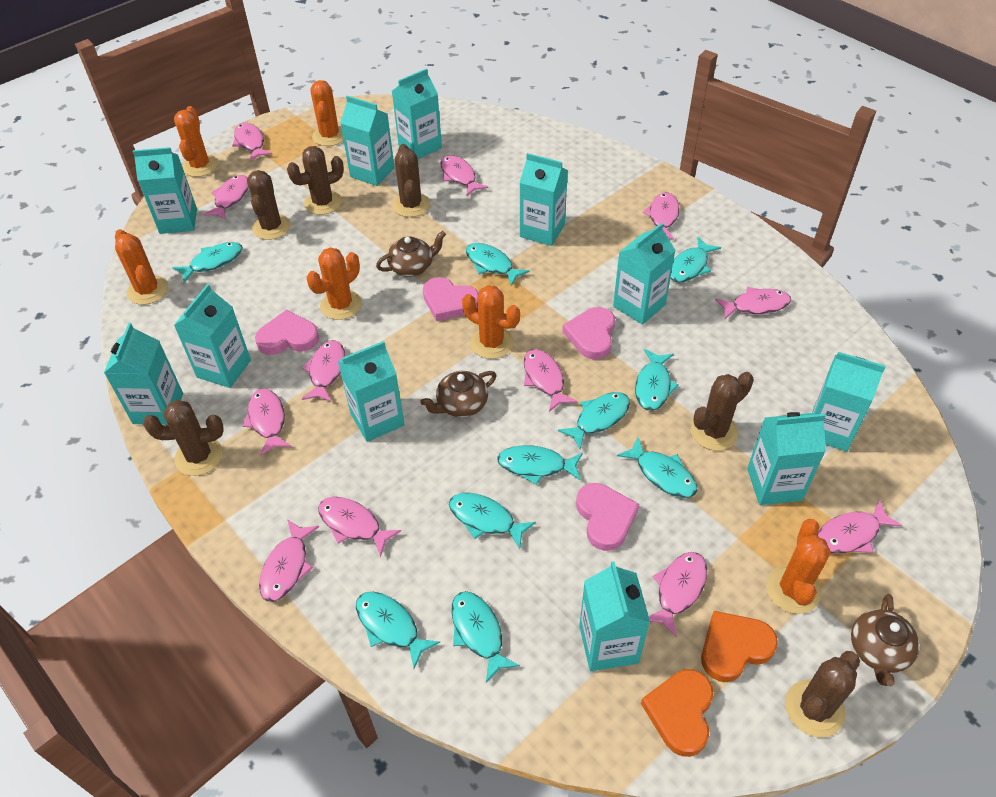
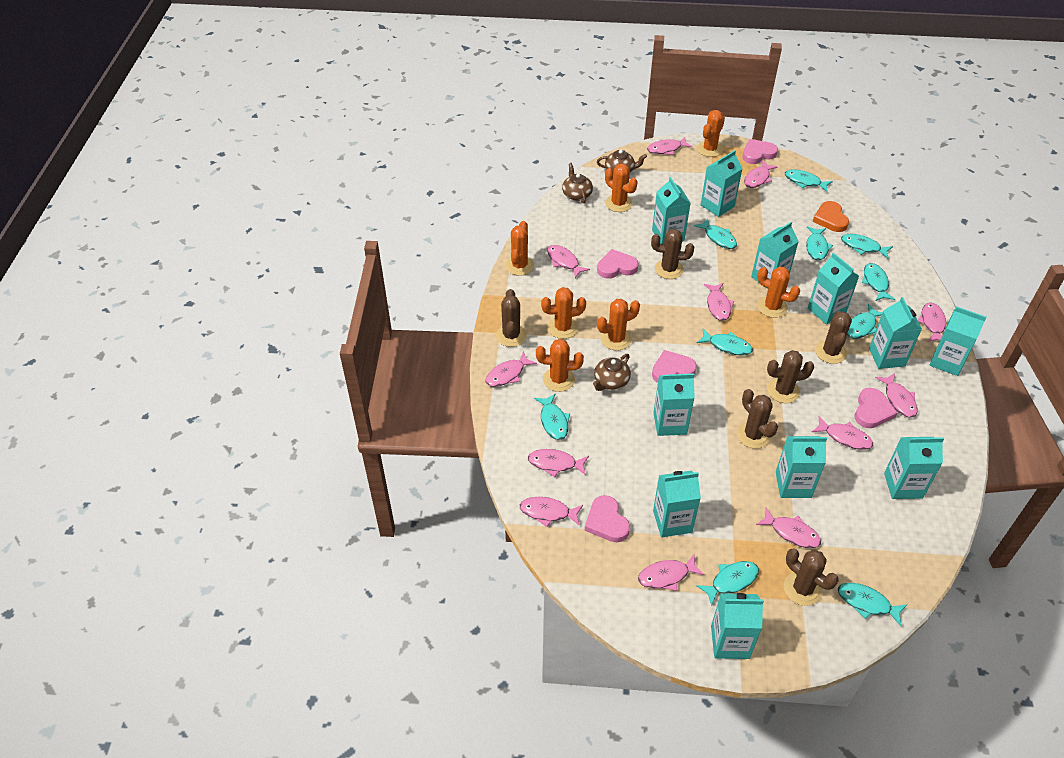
orange cactus: [115,229,168,305] [174,106,218,177] [307,247,362,320] [310,80,344,146] [462,285,520,359] [766,519,831,614] = 6 -> [505,221,534,276] [536,339,584,392] [541,287,586,339] [597,299,640,350] [605,164,638,212] [697,110,725,157] [757,266,800,318] = 7
orange heart: [641,669,714,757] [701,611,778,682] = 2 -> [813,201,849,232] = 1
pink heart: [255,310,319,355] [423,277,479,321] [562,307,615,359] [576,483,639,551] = 4 -> [585,495,630,542] [597,249,638,278] [652,350,697,383] [742,139,778,164] [854,388,898,428] = 5

